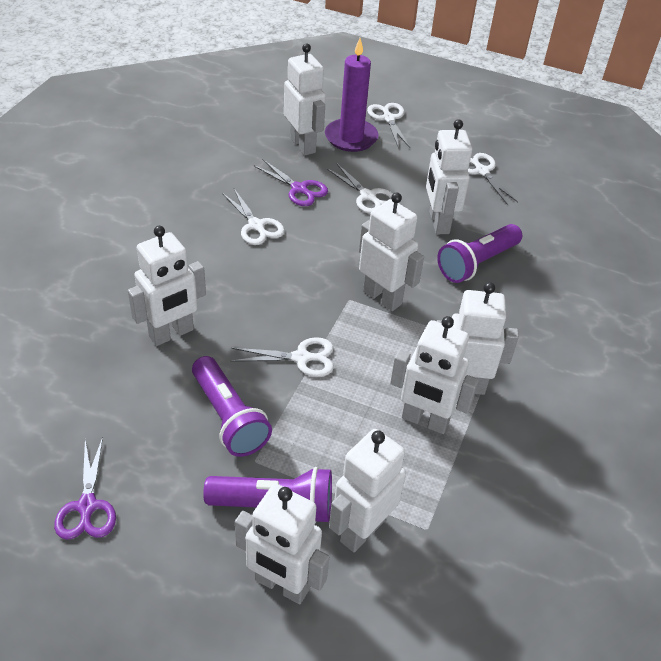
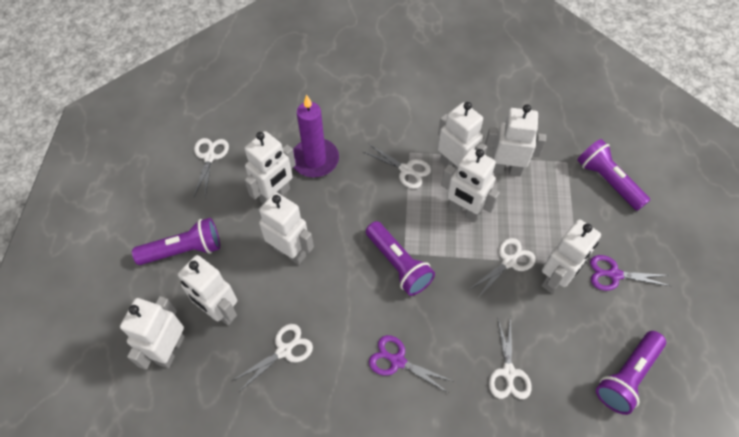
purple flashlight: [192,356,272,457] [203,467,332,523] [437,224,522,283] = 3 -> [132,218,220,265] [366,221,435,296] [577,139,650,211] [596,331,666,415] = 4

